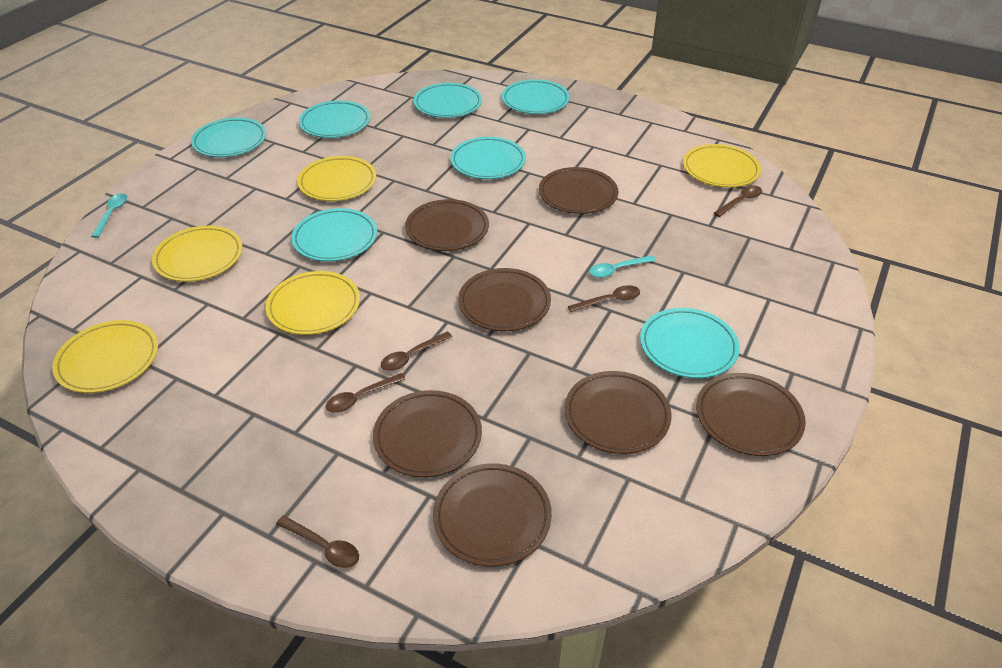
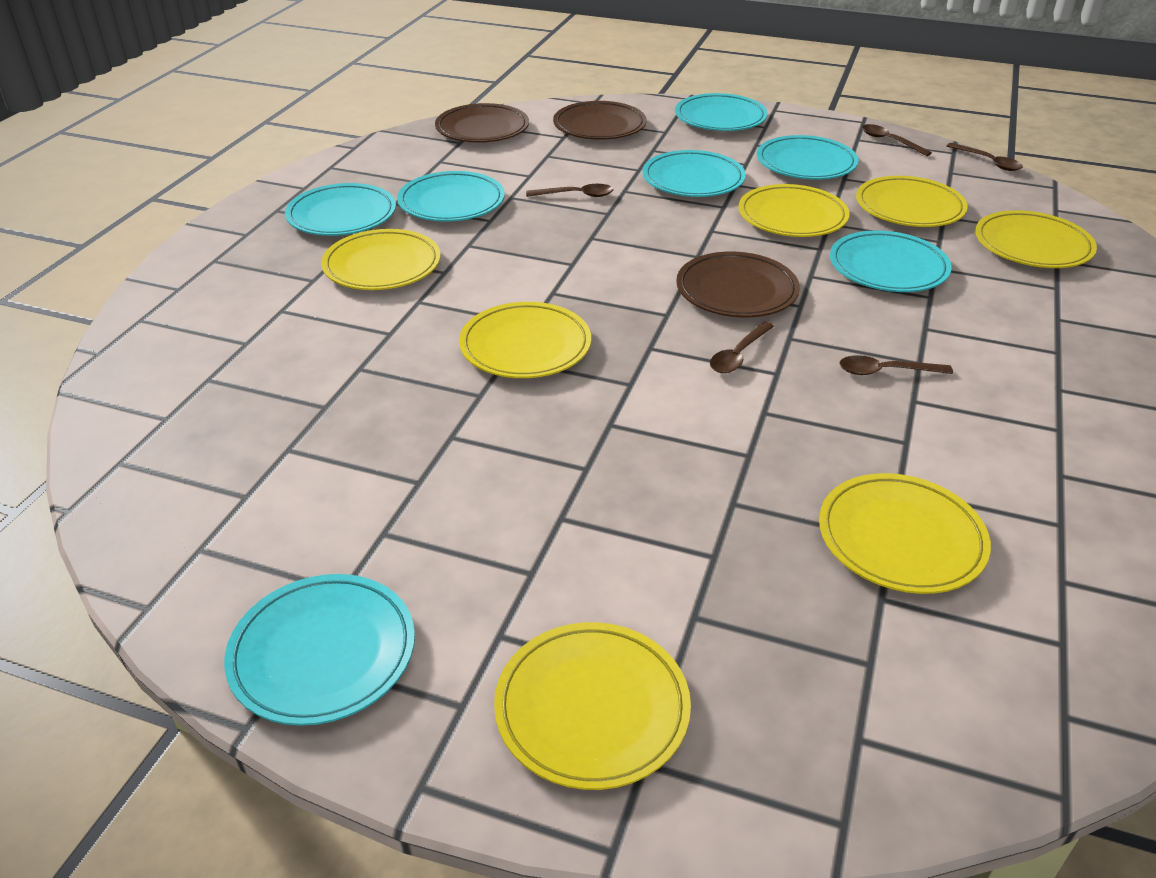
brown plate: [373,390,482,477] [405,199,489,251] [433,463,552,567] [458,268,551,331] [539,167,618,214] [565,371,672,454] [696,373,806,456] = 7 -> [435,103,529,143] [553,101,647,140] [676,252,800,317] = 3
turquoise spoon: [91,193,127,238] [589,255,656,278] = 2 -> none = 0
yellow plate: [52,320,158,393] [152,226,242,282] [266,271,360,335] [297,156,376,201] [683,144,761,187] = 5 -> [321,229,441,290] [459,302,591,378] [494,622,691,790] [739,184,849,237] [819,473,991,594] [856,176,968,227] [975,210,1097,268] = 7

